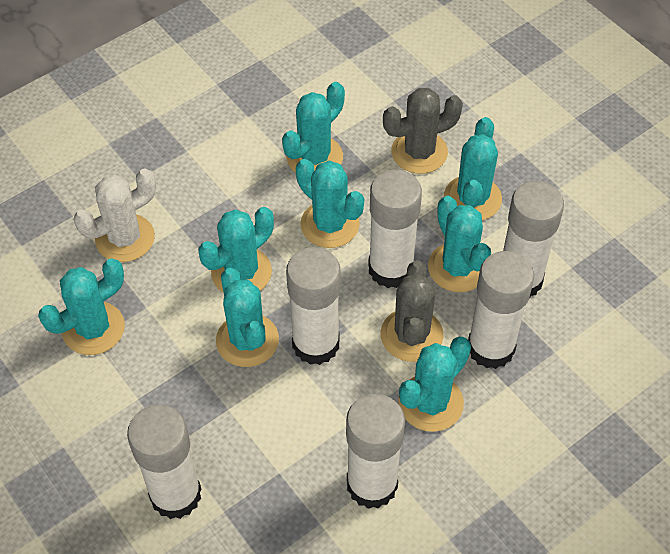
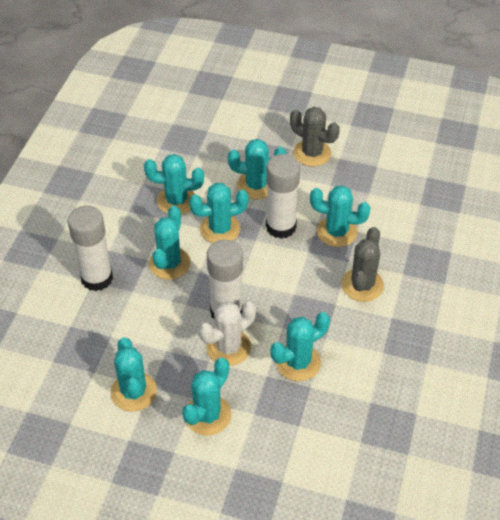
white glue stick: [127,405,201,519] [286,247,341,365] [346,394,405,509] [368,169,422,288] [468,251,534,369] [503,181,564,298] = 6 -> [67,206,113,291] [207,239,243,321] [266,154,300,239] = 3

